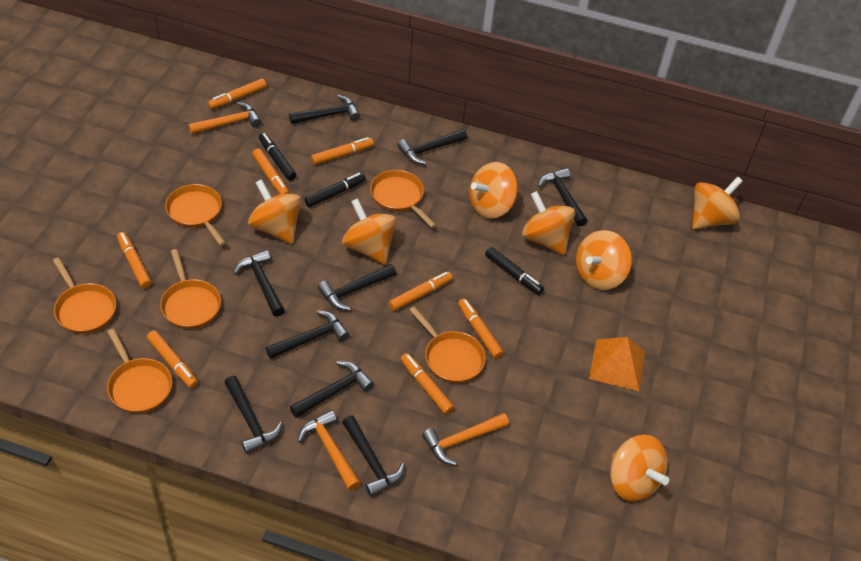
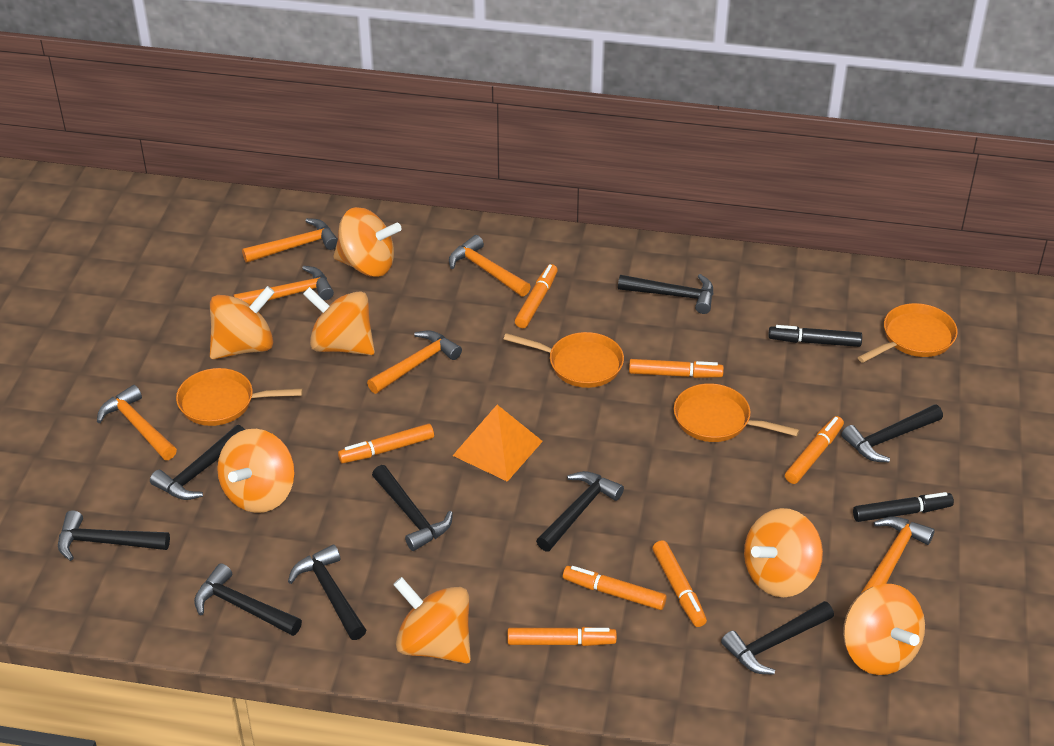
black marker: [259,133,296,181] [304,173,366,207] [485,247,544,295] = 3 -> [768,325,862,347] [853,492,954,522] = 2
orange hammer: [188,102,261,135] [297,410,361,491] [422,413,509,465] = 3 -> [97,385,177,460] [233,266,334,305] [242,218,338,263] [367,331,462,394] [449,235,531,297] [861,516,935,593] = 6
orange marker: [117,232,152,288] [147,330,198,388] [208,79,267,109] [252,149,290,194] [311,137,374,165] [389,271,452,311] [401,353,454,414] [458,298,504,359] = 8 -> [338,423,434,463] [507,627,617,646] [515,264,558,328] [563,566,667,610] [629,359,724,378] [652,540,707,627] [785,416,844,484] = 7
orange pan: [53,257,116,334] [107,329,172,413] [160,249,221,329] [165,184,226,246] [370,170,436,228] [410,307,486,383] = 6 -> [176,368,303,426] [504,332,624,388] [674,383,799,442] [858,303,958,363] = 4

